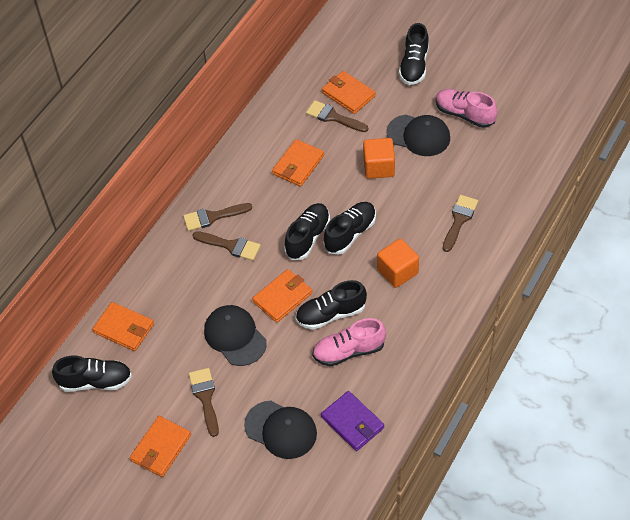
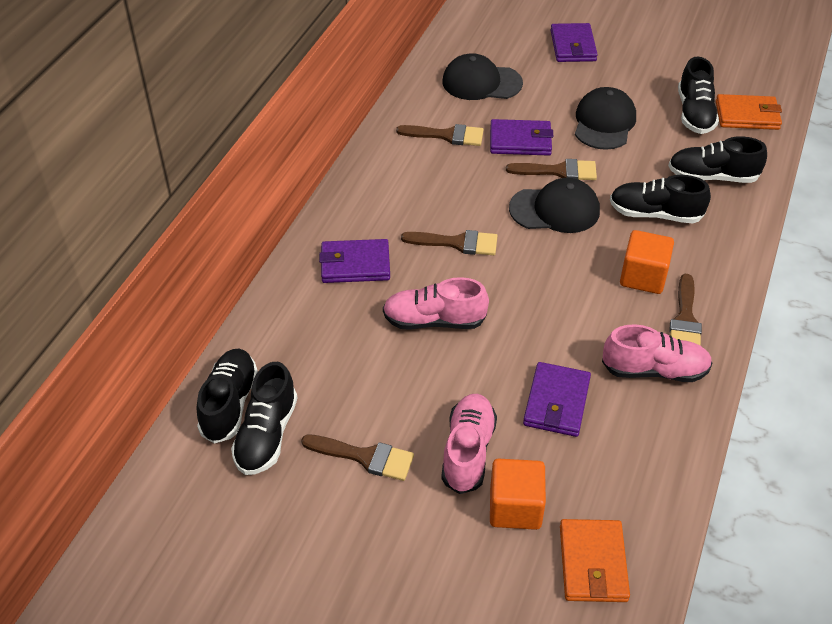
orange wallet: [92,302,154,351] [130,416,191,477] [252,269,312,323] [272,139,324,187] [322,71,376,114] = 5 -> [560,519,630,602] [716,94,782,130] = 2
pink shoe: [312,318,386,366] [436,89,497,128] = 2 -> [383,277,489,330] [441,394,497,494] [602,324,712,382] = 3
purple wallet: [321,391,384,451] = 1 -> [319,239,390,283] [490,119,553,156] [523,362,591,437] [551,23,598,62] = 4

